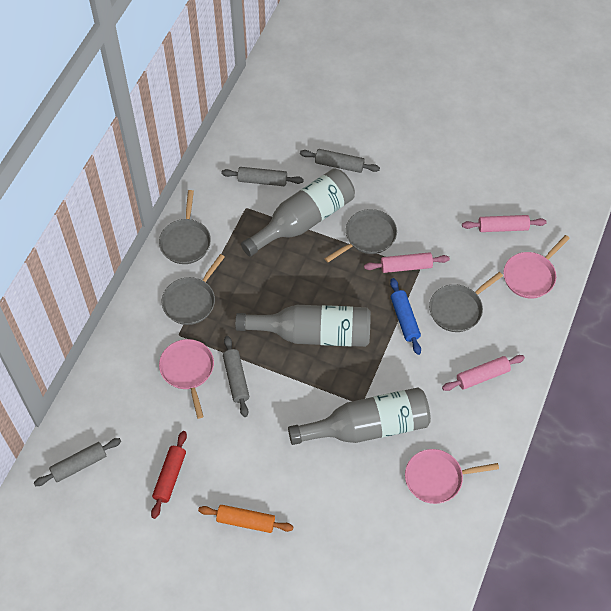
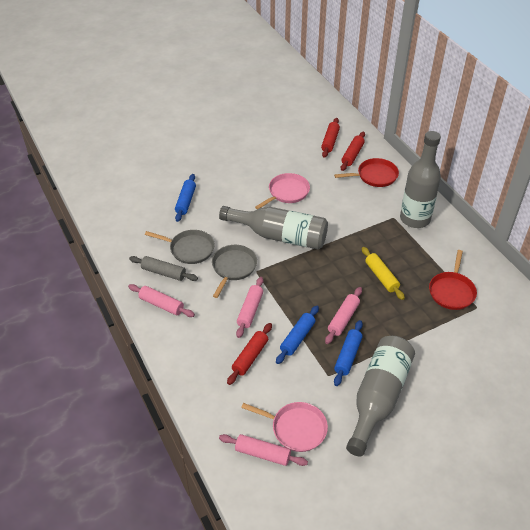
blue rolling pin: [390,278,421,355] = 1 -> [175,174,196,222] [276,306,319,364] [334,320,363,386] = 3
grey pan: [159,190,211,264] [162,254,225,325] [324,209,397,262] [429,272,503,332] = 4 -> [145,230,215,264] [212,245,257,298] = 2
grey rolling pin: [34,438,121,486] [221,167,304,186] [223,336,249,417] [300,149,380,173] = 4 -> [129,256,198,281] = 1
orange rolling pin: [198,505,293,533] = 1 -> none = 0
pink pan: [159,339,214,419] [405,449,499,504] [503,235,570,298] = 3 -> [241,402,328,452] [255,173,310,209] = 2
pink rolling pin: [364,252,450,273] [442,355,525,391] [462,215,547,232] = 3 -> [128,284,195,317] [219,434,308,466] [236,277,263,338] [325,287,362,344] = 4
red pan: none = 0 -> [334,158,399,187] [429,250,477,310] = 2
red rolling pin: [151,431,187,519] = 1 -> [227,323,272,385] [321,118,340,158] [341,132,365,171] = 3
yellow rolling pin: none = 0 -> [362,247,405,300] = 1

